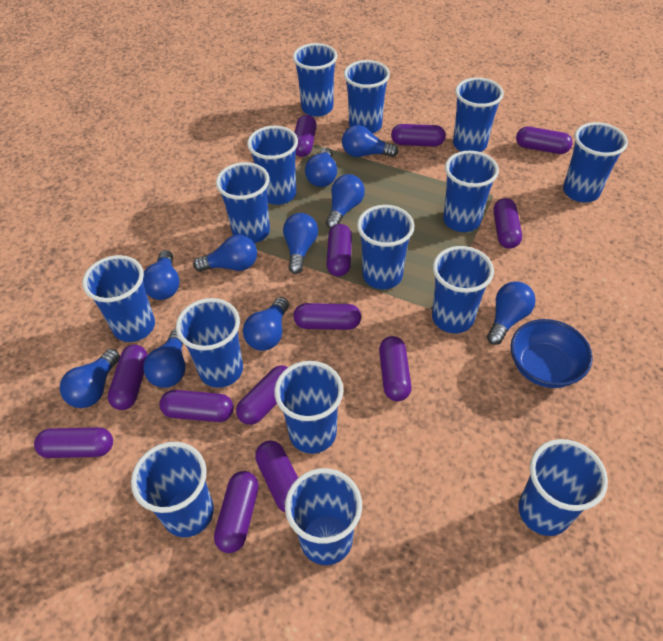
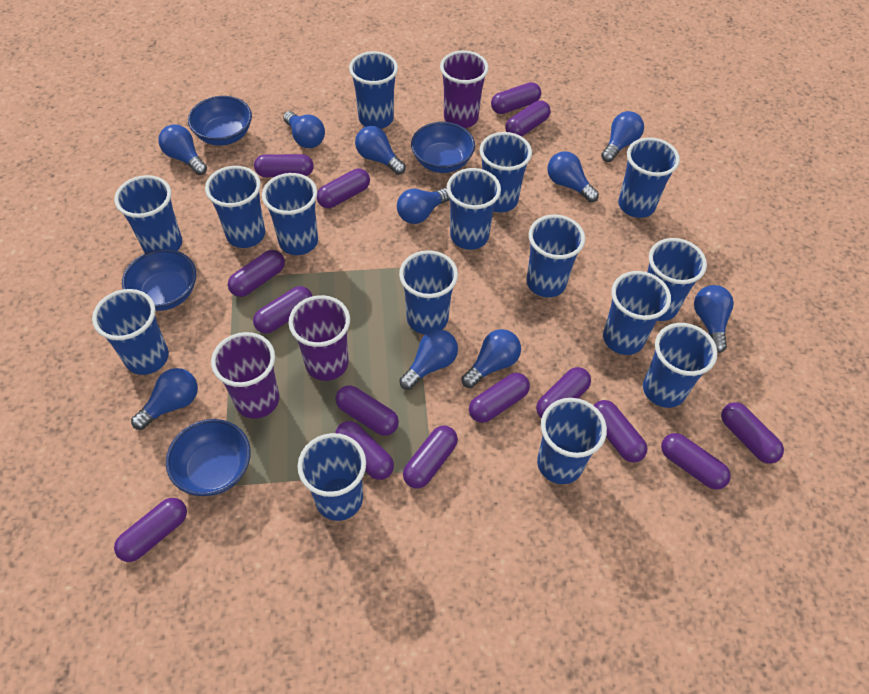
blue bowl: [511,319,593,388] = 1 -> [122,249,196,311] [166,419,251,496] [188,96,252,146] [411,122,475,173] = 4
purple capsule: [34,427,113,458] [108,345,148,410] [159,390,234,422] [214,471,259,553] [236,365,288,425] [255,440,298,512] [293,303,361,330] [294,115,317,157] [327,224,352,277] [379,336,412,401] [391,124,446,147] [493,198,522,249] [516,126,573,154] = 13 -> [114,498,187,562] [228,250,285,297] [253,286,312,334] [254,154,314,177] [317,168,370,208] [335,385,399,436] [335,421,394,480] [403,426,458,489] [469,373,530,423] [491,82,541,114] [505,100,550,137] [536,367,591,418] [594,400,648,463] [661,433,731,489] [721,402,784,464] = 15
purple cup: none = 0 -> [211,332,280,419] [289,295,350,381] [440,50,489,128] = 3

